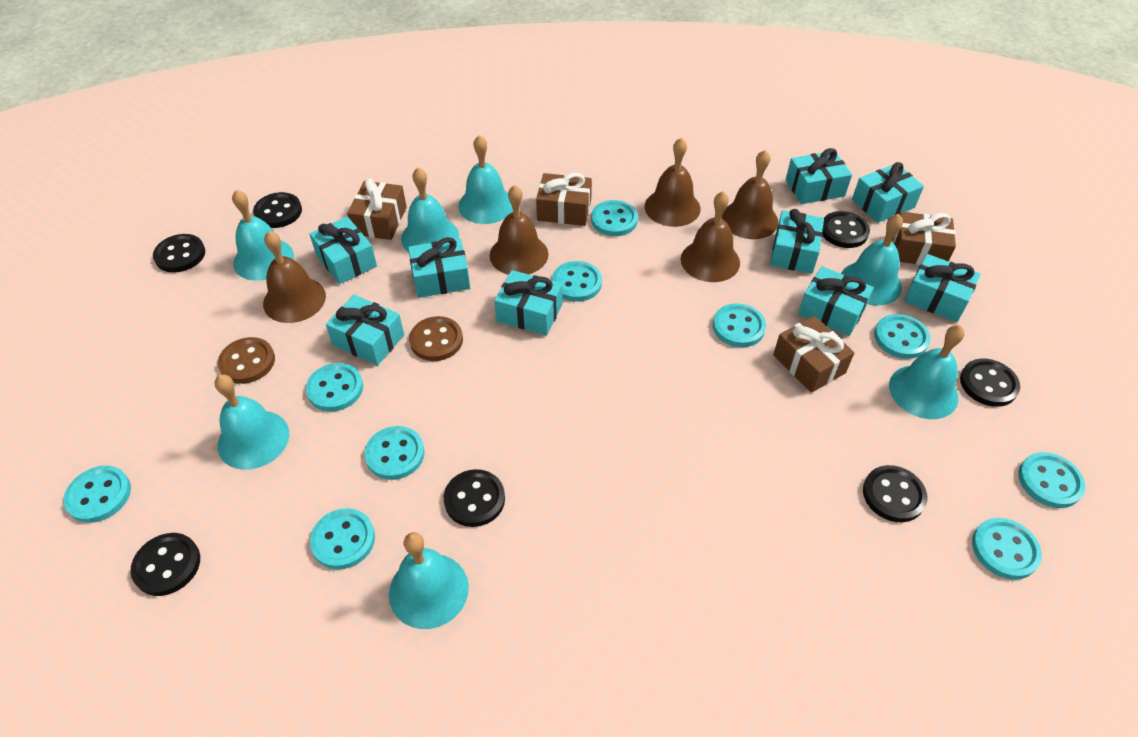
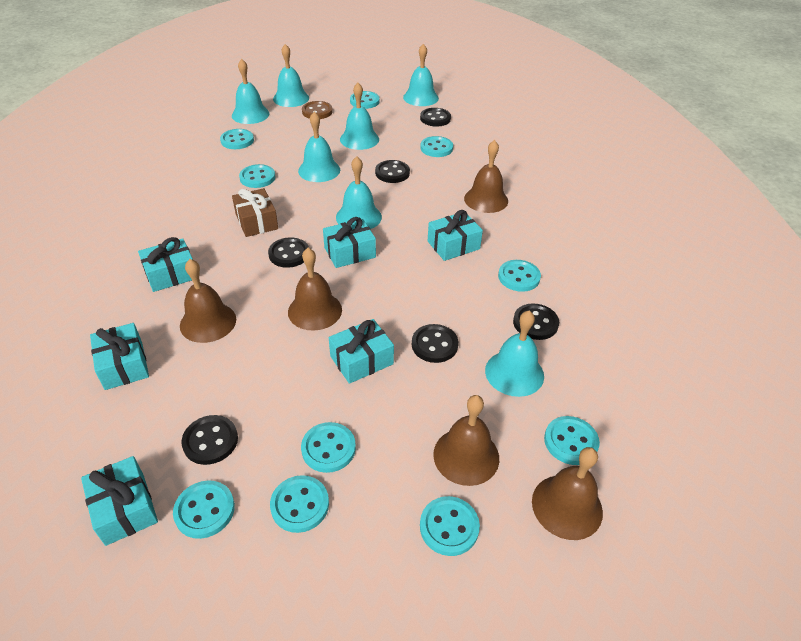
black button: [130,533,200,596] [153,234,205,273] [253,192,302,228] [444,469,505,527] [822,211,870,248] [863,465,927,522] [960,359,1020,407] = 7 -> [181,415,238,465] [268,237,309,268] [375,160,410,183] [412,324,458,363] [420,108,451,127] [513,303,559,340] = 6
brown button: [218,337,275,384] [409,316,463,361] = 2 -> [302,101,333,119] = 1
brown gift: [347,178,407,240] [536,173,592,226] [773,316,854,393] [892,211,956,265] = 4 -> [232,188,278,237] = 1
turquoise gift: [309,217,377,284] [326,295,404,366] [408,237,470,298] [494,270,563,336] [770,209,824,274] [786,148,852,204] [798,266,874,336] [852,162,924,223] [904,254,980,322] = 9 -> [81,456,158,546] [90,323,149,390] [138,237,193,292] [323,217,376,268] [329,319,394,384] [428,210,483,261] = 6

